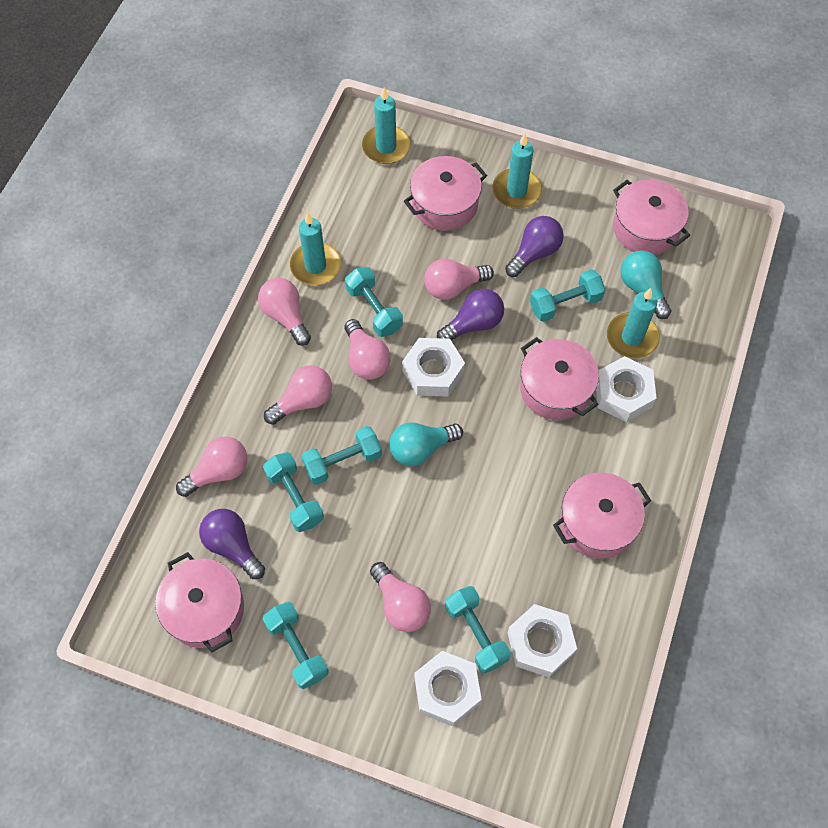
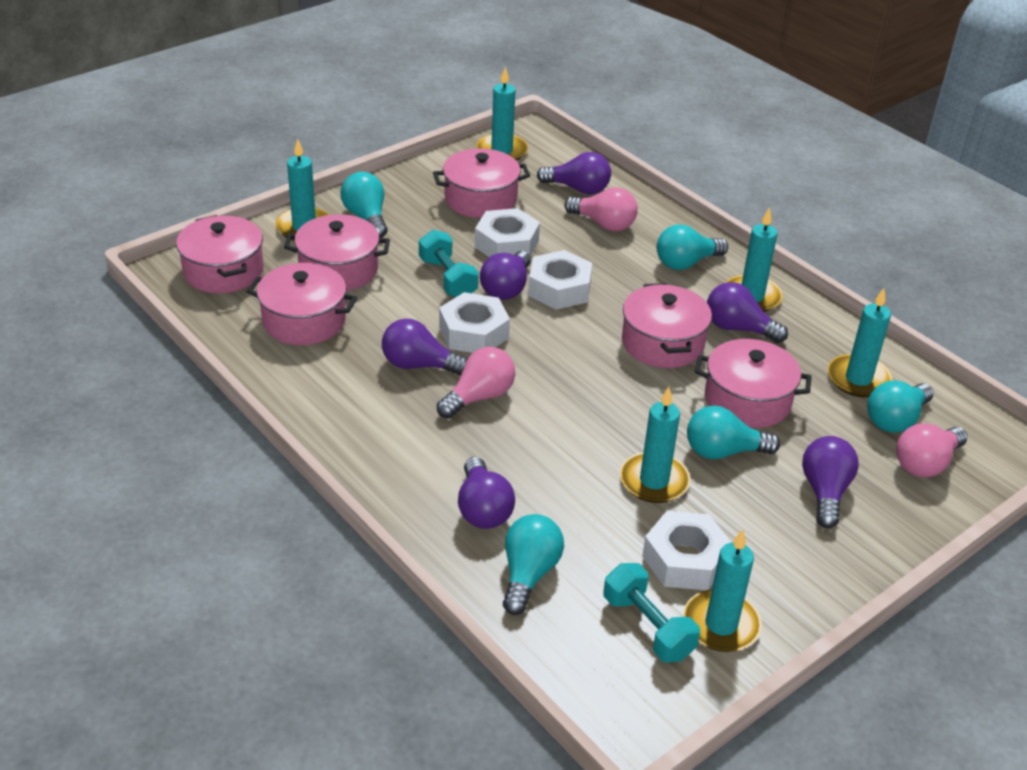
pink light bulb: [176,437,247,497] [258,278,311,346] [264,365,332,425] [345,319,391,380] [370,562,431,632] [425,259,494,300] = 6 -> [437,347,515,419] [564,187,638,231] [896,423,968,477] = 3
pink pot: [155,552,244,652] [404,156,487,231] [520,337,599,420] [553,472,651,559] [613,180,690,255] = 5 -> [176,215,263,293] [247,263,357,345] [284,214,390,291] [433,148,530,218] [622,283,712,368] [695,339,812,428] = 6
purple light bulb: [199,509,265,579] [437,289,504,341] [505,216,564,277] = 3 -> [382,319,468,375] [458,457,515,529] [480,251,531,300] [537,152,611,194] [707,282,788,343] [802,436,859,528] = 6
turquoise candle: [290,212,341,285] [362,87,410,164] [492,134,542,209] [607,288,660,358] = 4 -> [275,139,329,241] [476,67,528,161] [620,387,690,503] [683,529,762,652] [725,207,783,312] [828,288,893,397] = 6
turquoise dumbbell: [263,452,324,532] [263,602,329,689] [301,426,382,485] [345,267,403,337] [445,586,511,674] [530,269,605,322] = 6 -> [419,229,479,297] [604,563,700,663] = 2
turquoise light bulb: [389,423,463,466] [620,250,671,319] = 2 -> [341,172,387,238] [503,514,564,615] [657,225,728,270] [687,406,780,459] [867,381,934,433] = 5

